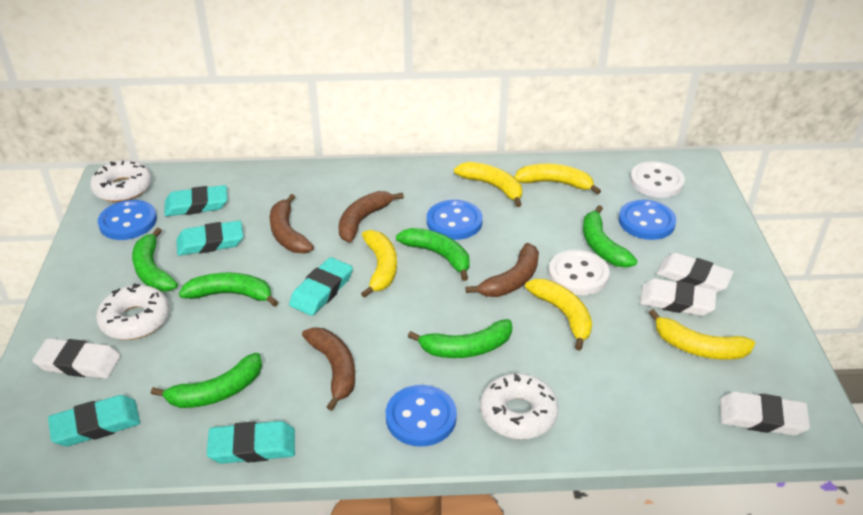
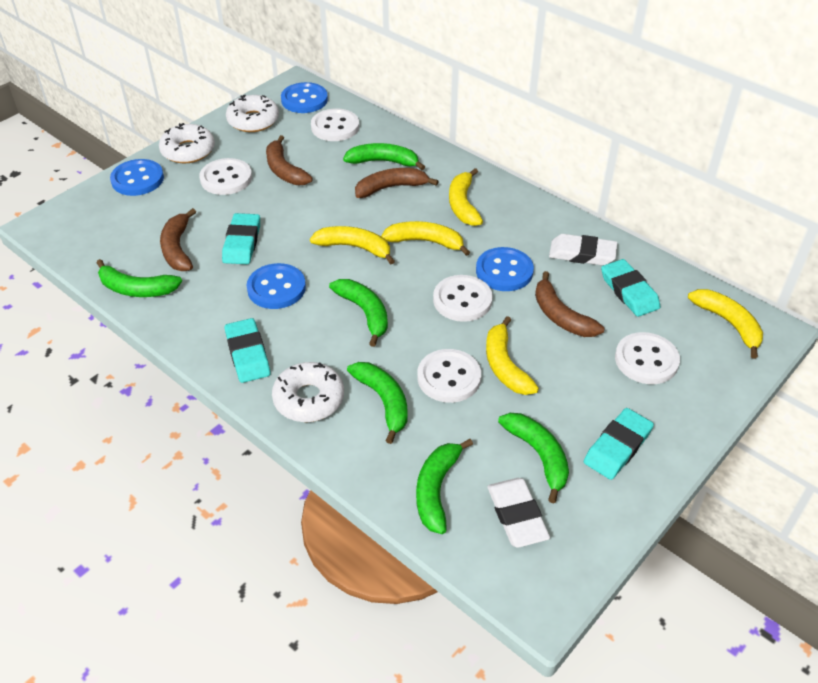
turquoise eraser: [48,395,140,447] [164,185,227,216] [177,221,243,256] [207,421,295,464] [289,257,353,316] = 5 -> [222,213,260,264] [225,318,271,383] [584,408,654,480] [601,259,660,317] = 4
white button: [549,250,610,295] [630,161,685,198] = 2 -> [199,158,252,195] [311,109,359,141] [417,349,481,403] [433,275,493,322] [615,332,680,384] = 5
white eraser: [32,338,121,379] [640,278,716,316] [656,253,733,293] [720,391,810,436] = 4 -> [487,478,550,548] [549,234,617,266] = 2

